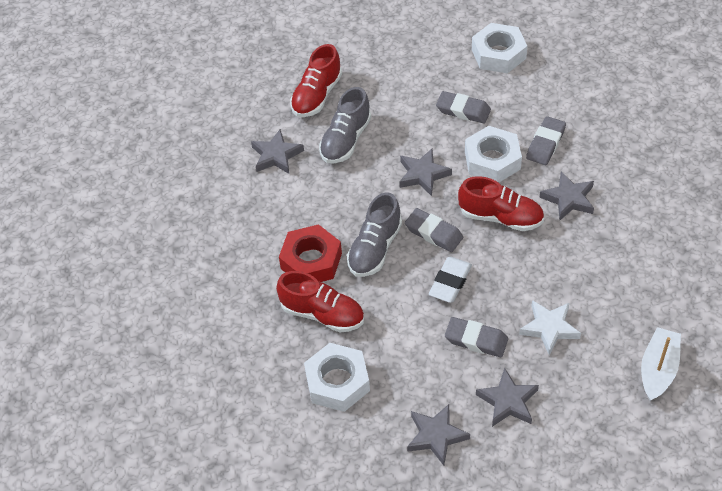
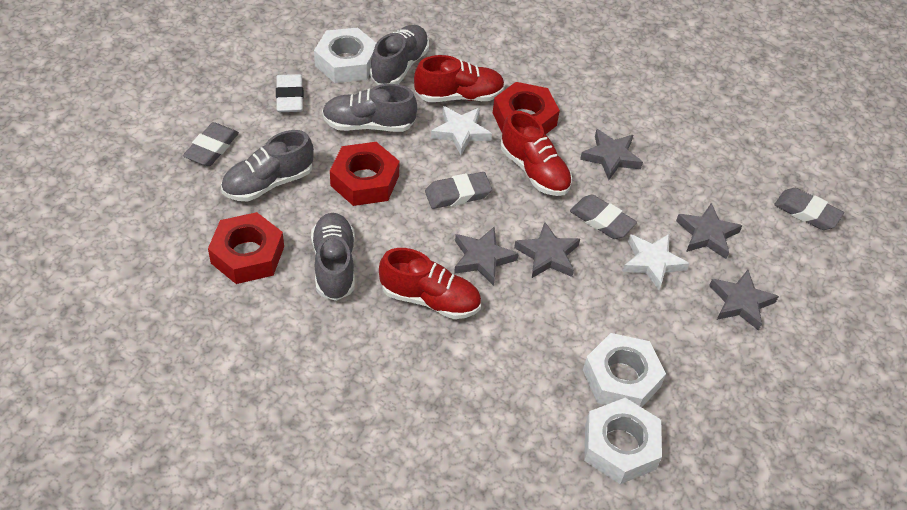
grey shoe: [319,87,371,164] [347,192,402,277] = 2 -> [221,130,314,201] [311,213,355,301] [322,84,417,132] [370,25,429,85] = 4
red nut: [279,224,342,282] = 1 -> [208,212,284,284] [330,142,400,206] [493,82,560,135] = 3
white boat: [641,327,681,401] = 1 -> none = 0
white star: [519,300,581,355] = 1 -> [431,106,492,155] [622,233,690,290] = 2

